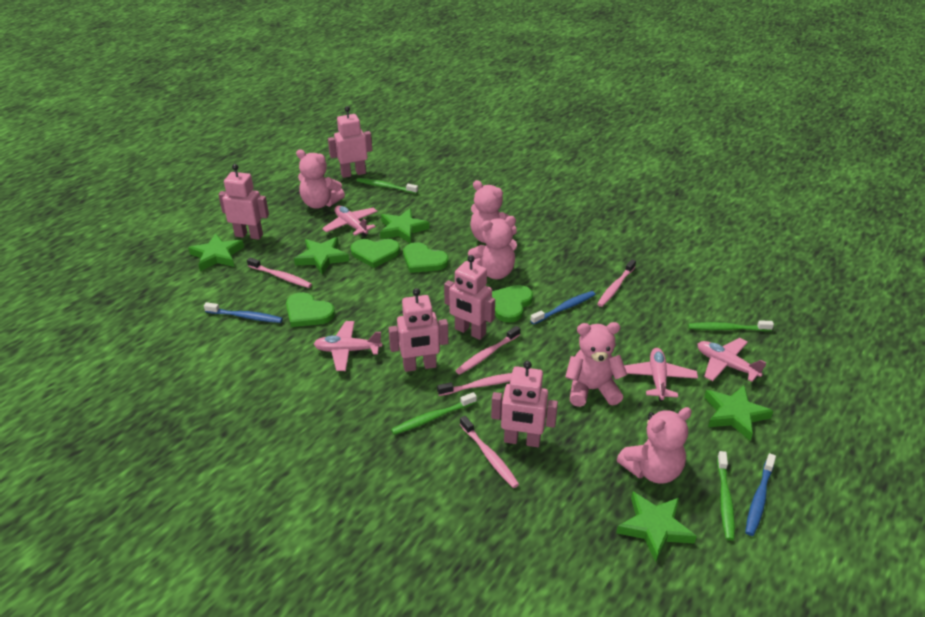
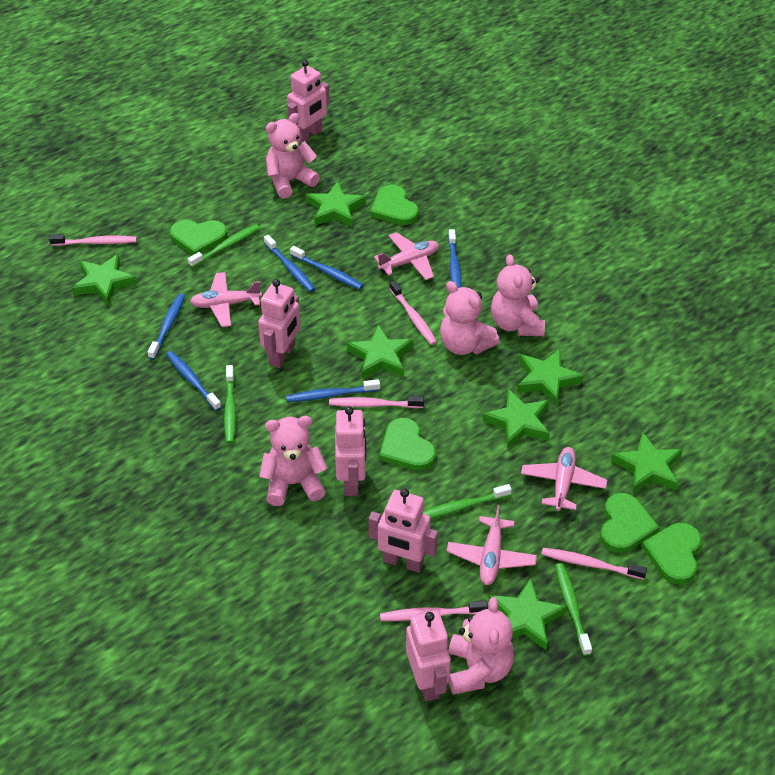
blue toothbrush: [204,302,283,323] [530,291,595,325] [745,453,776,536] = 3 -> [147,293,185,360] [166,351,221,411] [264,235,315,292] [286,379,380,402] [290,246,363,290] [448,229,461,288] = 6
green heart: [286,292,335,327] [350,239,400,268] [403,242,449,273] [492,285,533,323] = 4 -> [170,220,227,255] [370,185,419,225] [379,418,436,470] [600,493,659,553] [641,523,702,584] = 5
green star: [188,233,244,271] [294,237,349,275] [380,209,430,243] [616,492,697,562] [704,385,773,441] = 5 -> [72,254,137,305] [306,181,366,226] [347,324,413,379] [482,389,550,448] [488,578,567,650] [517,349,584,406] [611,432,683,493] = 7

